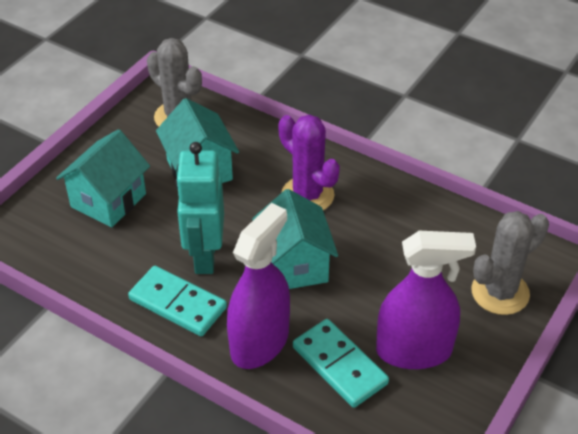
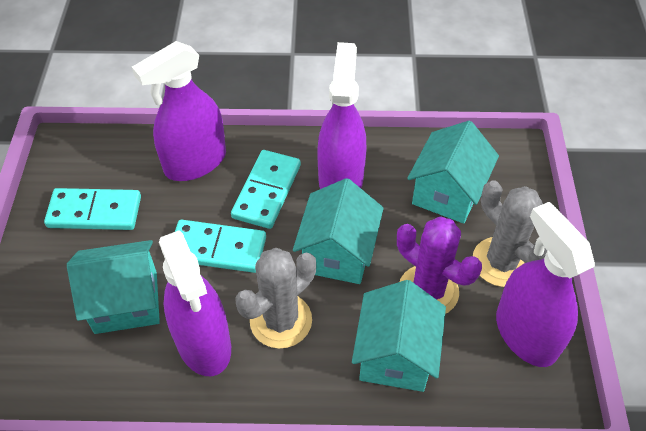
purple spray bottle: [227,203,290,369] [376,231,476,369] = 2 -> [132,41,226,181] [159,230,231,376] [317,42,367,189] [496,202,595,367] = 4
turquoise domino: [128,266,227,336] [293,319,389,408] = 2 -> [44,188,141,230] [175,220,266,273] [231,150,301,229] = 3
turquoise house: [56,129,150,228] [156,98,239,183] [252,189,338,289] = 3 -> [67,240,160,334] [293,178,384,284] [352,280,446,392] [407,121,499,223] = 4
turquoise robot: [175,142,224,274] = 1 -> none = 0

